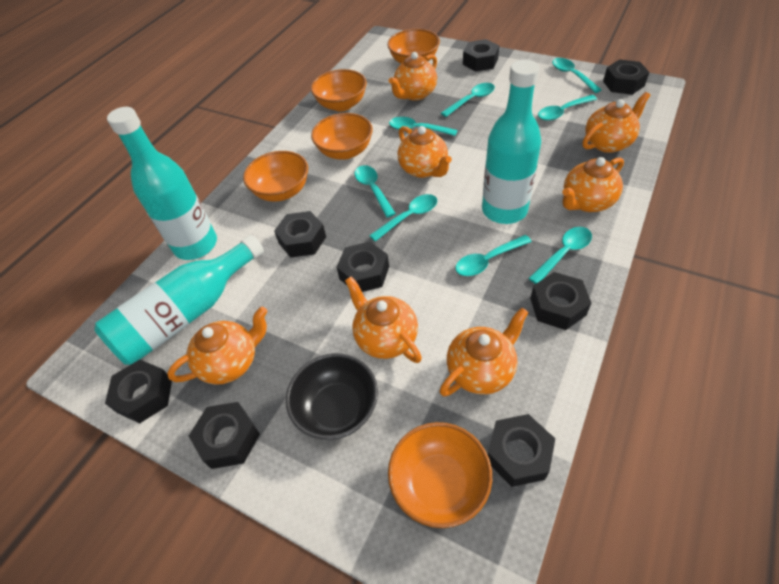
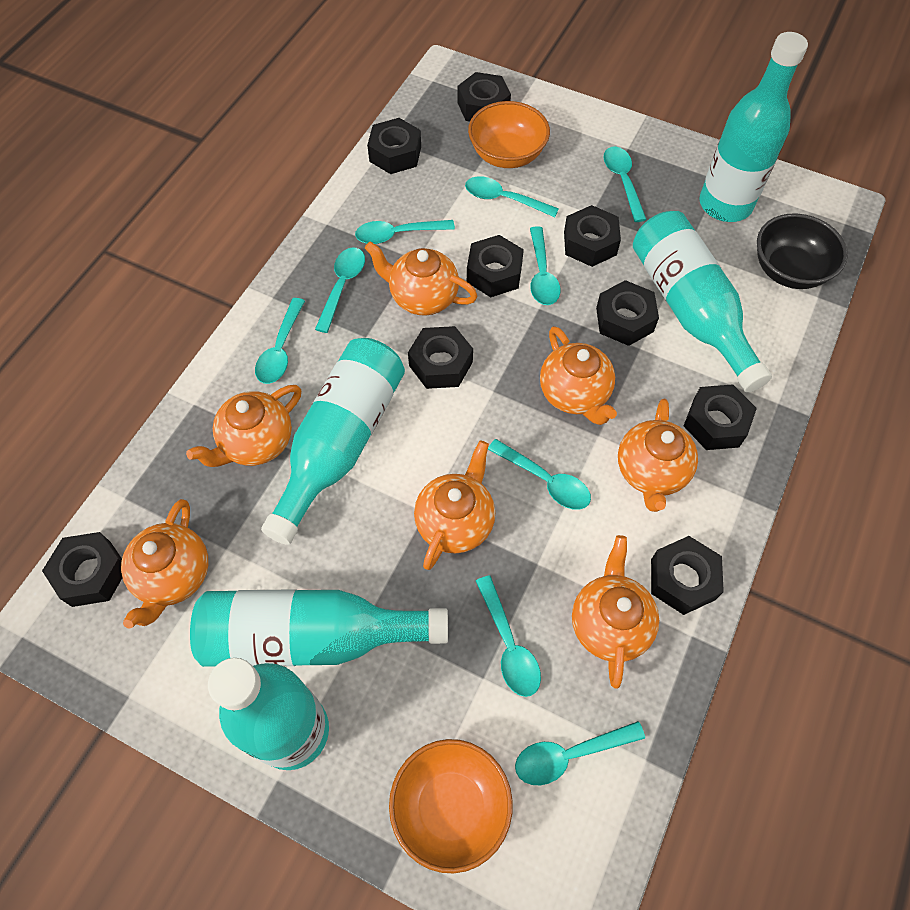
black nut: [105,360,172,423] [189,402,260,469] [274,211,326,258] [337,241,389,292] [463,39,499,72] [487,414,555,487] [530,272,591,330] [603,59,649,95] = 8 -> [42,532,122,607] [367,118,421,174] [408,326,473,389] [458,72,511,122] [467,235,524,297] [564,205,621,267] [596,280,659,346] [651,536,724,615] [684,384,757,450] = 9
orange bowl: [243,151,308,202] [311,69,367,112] [311,113,373,160] [387,29,440,64] [388,422,492,528] = 5 -> [389,739,513,873] [468,101,550,168] = 2
turquoise bottle: [94,235,264,365] [107,107,217,260] [482,60,541,224] = 3 -> [190,589,448,667] [208,658,329,770] [261,338,405,545] [633,211,772,392] [699,32,808,222] = 5
turquoise spoon: [355,165,396,218] [369,194,437,242] [389,117,457,136] [441,83,495,117] [456,235,532,276] [528,227,592,284] [538,95,597,121] [552,58,602,93] = 8 -> [255,298,305,384] [315,248,365,333] [355,220,455,244] [465,176,559,217] [476,575,541,697] [488,439,591,510] [515,721,645,785] [530,226,560,305] [604,147,647,222] = 9

